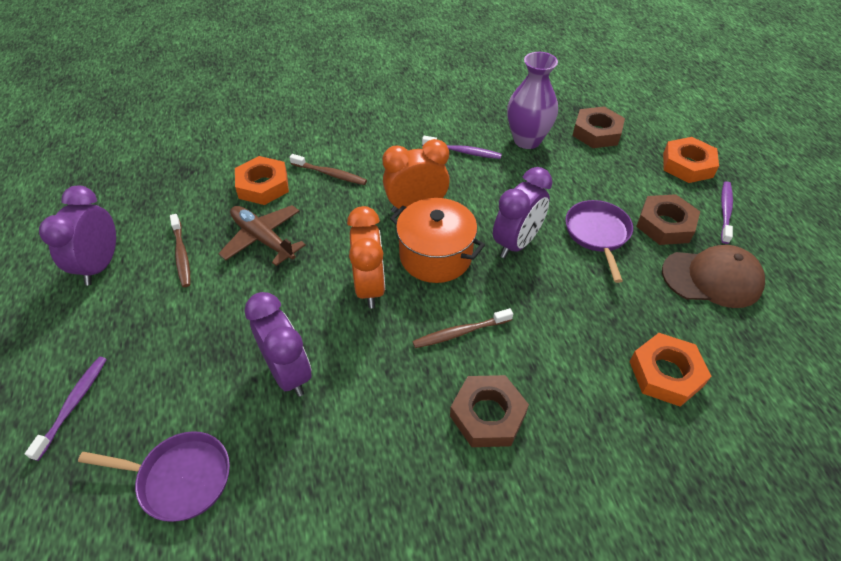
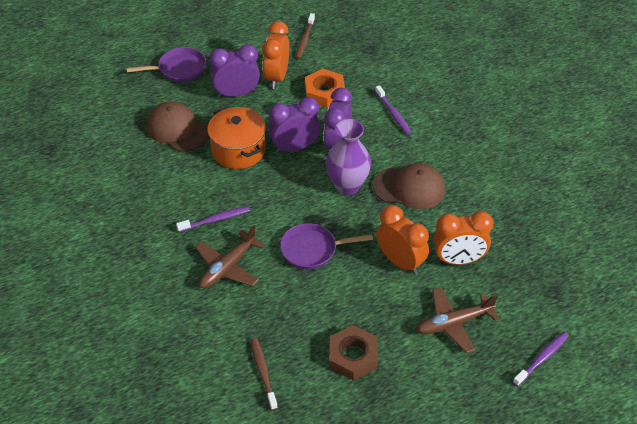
brown cap: [662,245,765,308] = 1 -> [147,101,209,152] [373,163,445,209] = 2
brown nut: [450,375,529,447] [572,107,625,148] [636,194,700,245] = 3 -> [329,325,378,381] = 1
brown plane: [218,205,306,266] = 1 -> [195,225,265,289] [416,287,499,353] = 2
brown toothbrush: [170,214,191,287] [289,154,367,185] [413,308,513,348] = 3 -> [250,338,278,410] [295,13,315,59] = 2
orange clock: [347,206,385,309] [382,139,450,213] = 2 -> [262,21,289,89] [376,205,429,275] [433,211,494,265] = 3
orange nut: [235,156,289,205] [629,333,711,407] [663,137,719,183] = 3 -> [305,69,345,108] = 1

